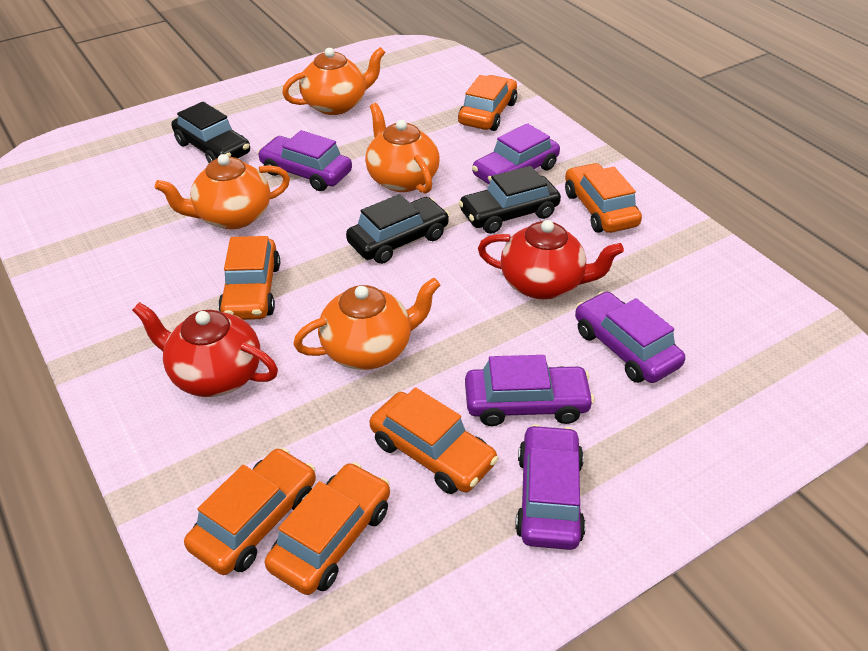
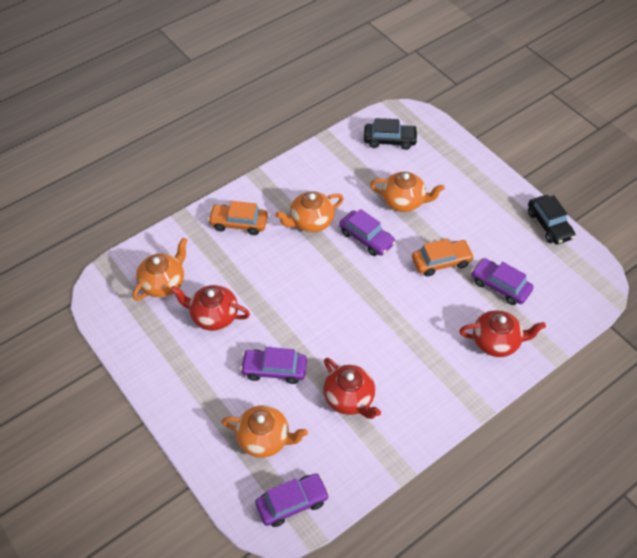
black car: [171,102,250,163] [346,194,450,264] [458,166,561,234] = 3 -> [364,118,418,150] [528,195,575,245] = 2
orange car: [184,448,316,575] [218,236,280,320] [265,462,390,595] [370,387,498,494] [458,75,517,131] [565,163,642,233] = 6 -> [208,201,268,235] [412,239,474,277] = 2
purple car: [257,130,352,191] [465,355,594,426] [472,123,560,184] [515,424,586,550] [575,291,685,383] = 5 -> [240,347,307,384] [255,473,329,527] [339,209,396,256] [471,258,534,305] = 4
red teapot: [132,302,278,397] [478,220,624,300] = 2 -> [171,285,250,331] [323,358,381,419] [459,310,546,357] = 3

